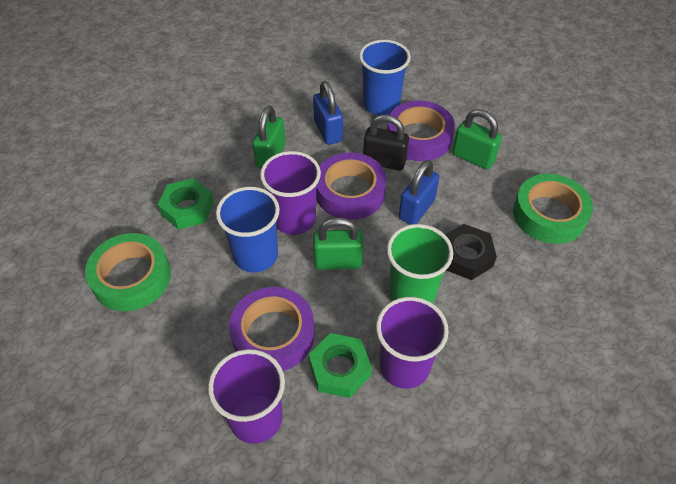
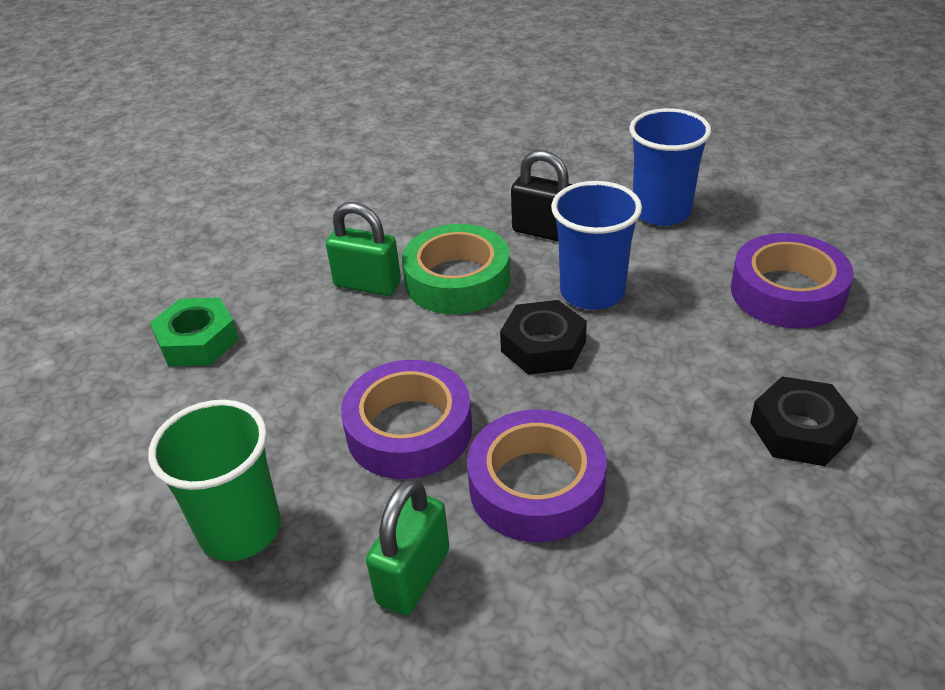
black nut: [445,224,497,280] = 1 -> [500,300,587,375] [750,376,858,466] = 2
blue padlock: [313,81,343,145] [399,160,439,225] = 2 -> none = 0
green nut: [158,178,214,229] [308,333,372,398] = 2 -> [150,297,239,366] = 1
green padlock: [253,106,286,169] [313,217,363,270] [452,109,502,169] = 3 -> [326,202,401,296] [366,478,449,615] = 2
green tape: [85,233,171,311] [513,174,593,244] = 2 -> [402,224,510,314] = 1
purple cup: [208,349,285,444] [260,151,321,235] [376,297,449,389] = 3 -> none = 0

